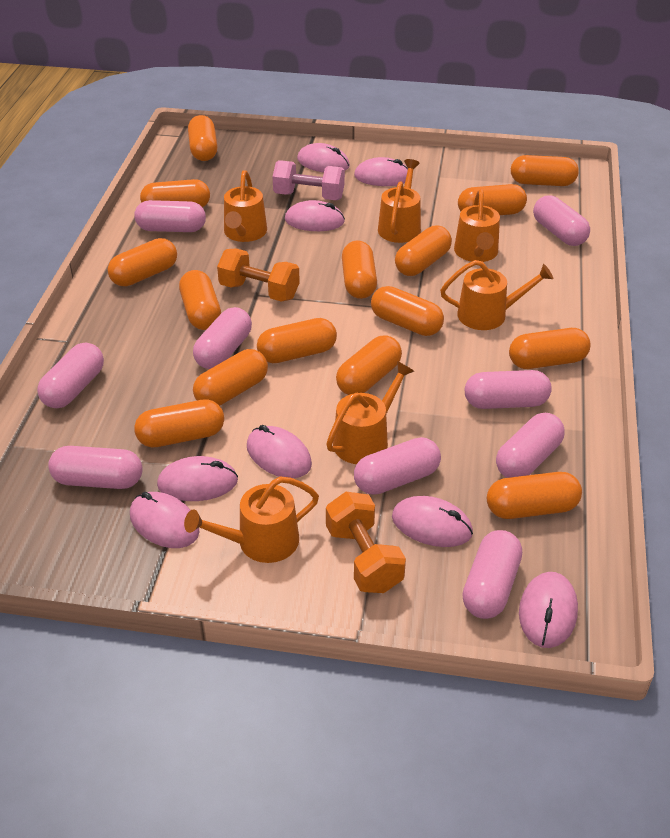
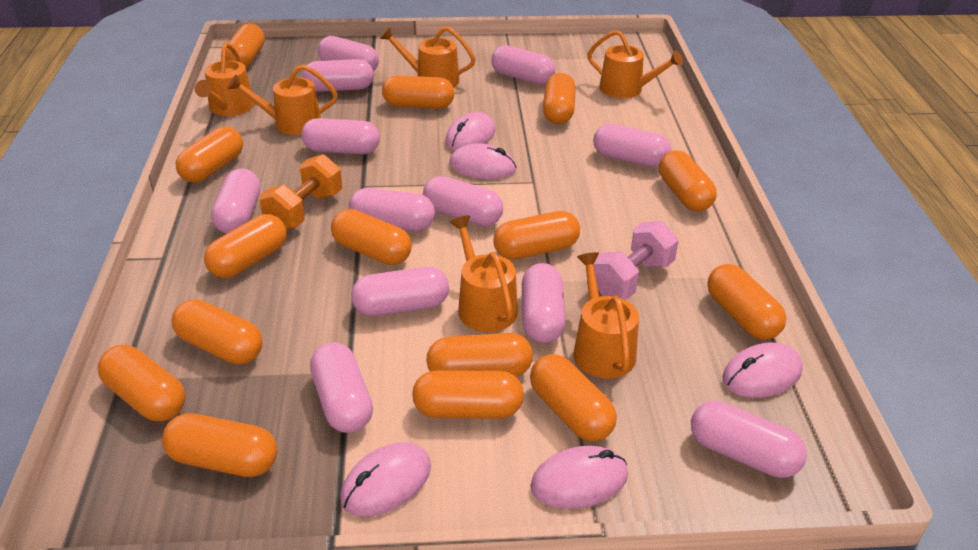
orange dumbbell: [217,248,300,302] [326,492,406,593] = 2 -> [259,154,342,230] = 1
pink capsule: [37,342,104,408] [48,446,143,489] [134,200,206,232] [193,307,252,369] [354,437,441,495] [463,530,522,619] [465,370,552,409] [496,413,565,478] [533,195,590,246] = 9 -> [211,169,260,234] [301,118,380,154] [302,59,374,92] [310,342,373,433] [318,36,379,71] [349,188,435,231] [351,267,449,316] [423,176,503,226] [491,45,555,85] [522,263,566,343] [593,124,671,167] [691,401,807,478] = 12
pink mouse: [130,492,200,548] [157,456,238,501] [247,425,312,478] [285,200,345,231] [297,143,350,172] [354,157,408,186] [392,496,473,547] [519,572,578,648] = 8 -> [340,442,431,517] [445,112,496,151] [449,143,517,179] [530,446,628,509] [722,343,803,398] = 5

